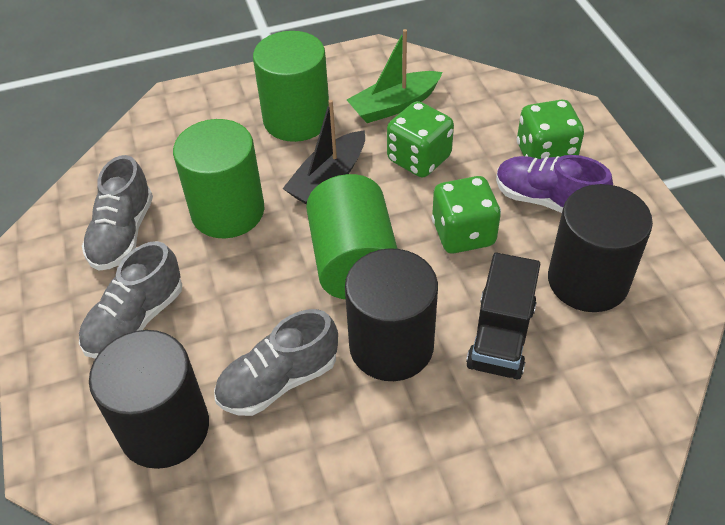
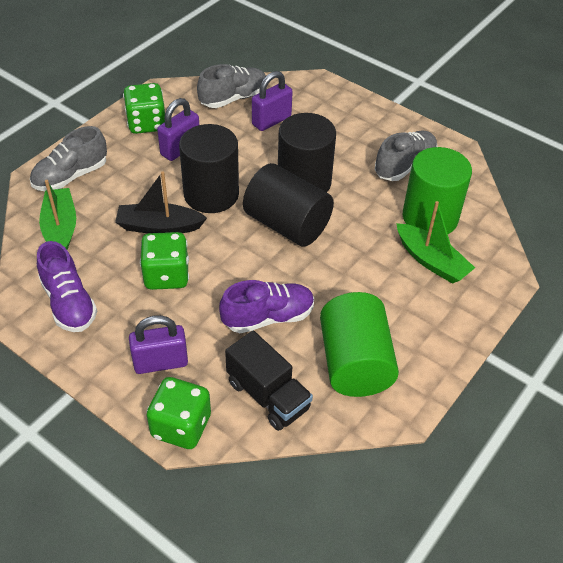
green boat: [347,29,443,123] = 1 -> [39,180,76,250] [396,201,475,284] = 2
green cylinder: [173,119,265,239] [253,31,329,142] [306,174,397,299] = 3 -> [320,292,399,397] [403,147,472,234] = 2
purple padlock: none = 0 -> [129,315,188,374] [157,98,199,161] [252,71,293,131] = 3
purple shoe: [496,155,613,213] = 1 -> [37,241,97,332] [219,280,314,333] = 2

